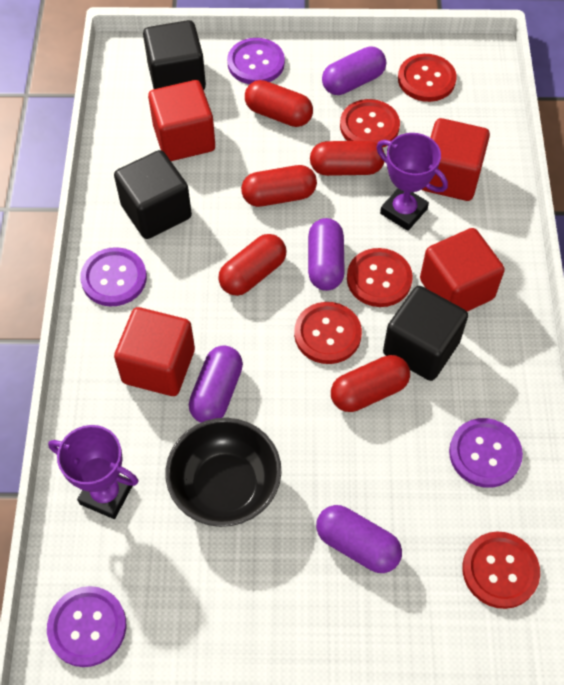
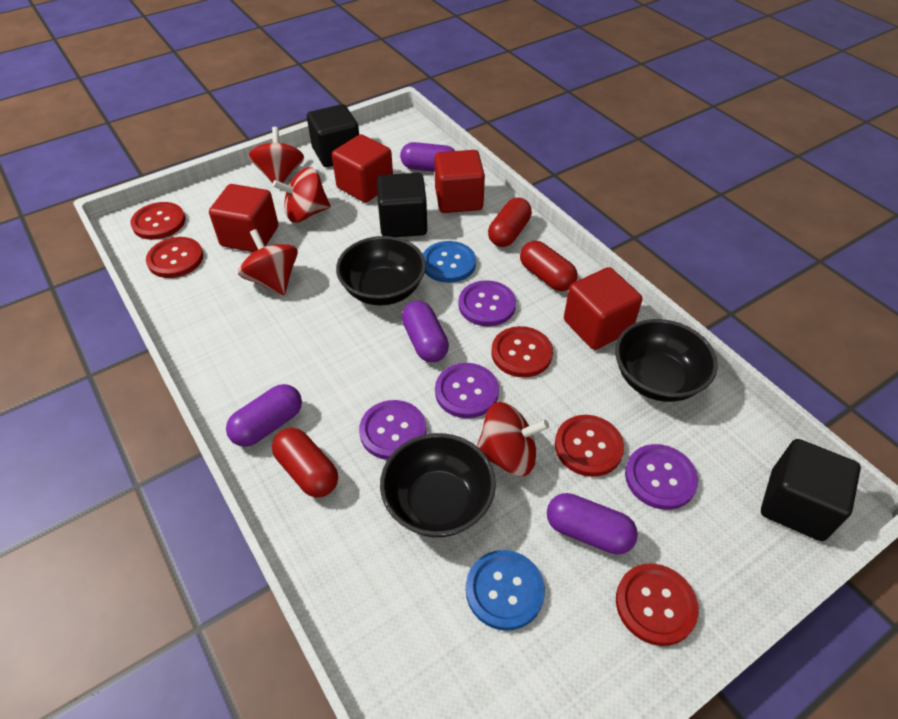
black bowl: [166,418,281,527] = 1 -> [336,236,426,306] [380,433,496,537] [615,319,718,402] = 3
blue button: none = 0 -> [423,241,476,283] [466,550,545,631] = 2
purple trophy: [48,425,139,519] [376,133,448,231] = 2 -> none = 0
red capsule: [218,234,286,296] [241,165,317,207] [245,80,313,127] [310,141,385,176] [331,355,410,412] = 5 -> [272,428,338,498] [488,197,532,247] [520,241,577,291] = 3
red spinning top: none = 0 -> [238,229,298,295] [248,127,304,183] [273,167,331,223] [477,402,549,477] = 4

